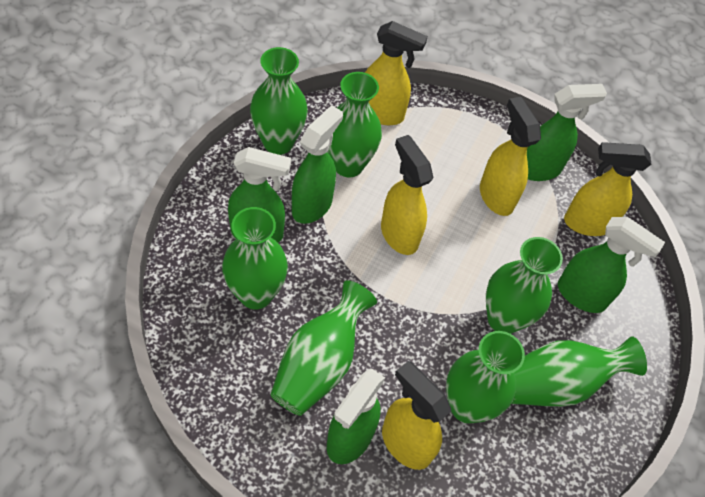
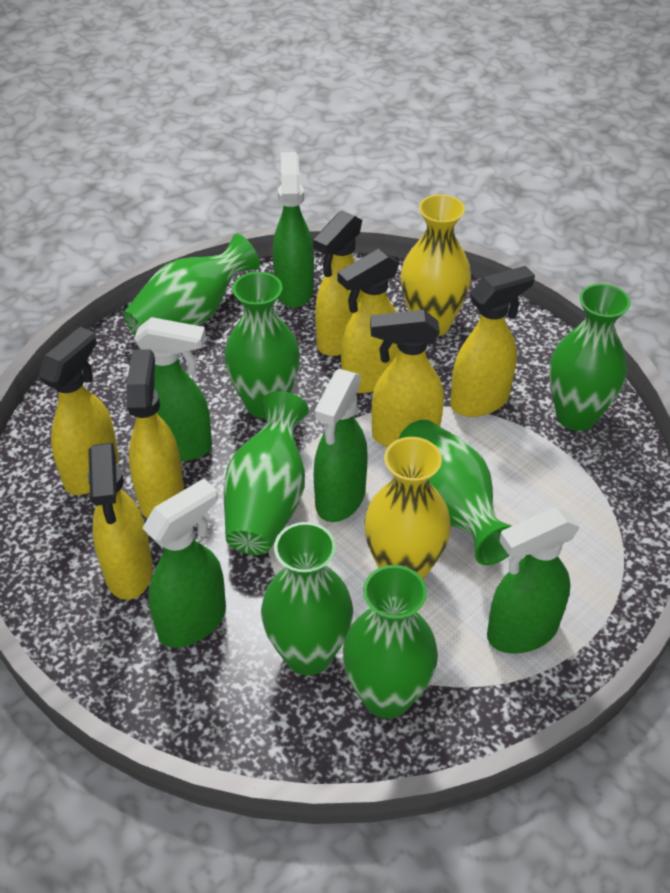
yellow spray bottle: [365,21,428,125] [381,135,433,255] [382,361,451,470] [480,97,541,216] [564,142,651,236] = 5 -> [38,327,119,495] [88,443,153,600] [126,349,184,519] [313,210,362,356] [338,249,399,393] [370,310,444,447] [450,266,535,417] = 7
yellow vase: none = 0 -> [364,437,451,580] [401,194,471,336] = 2

